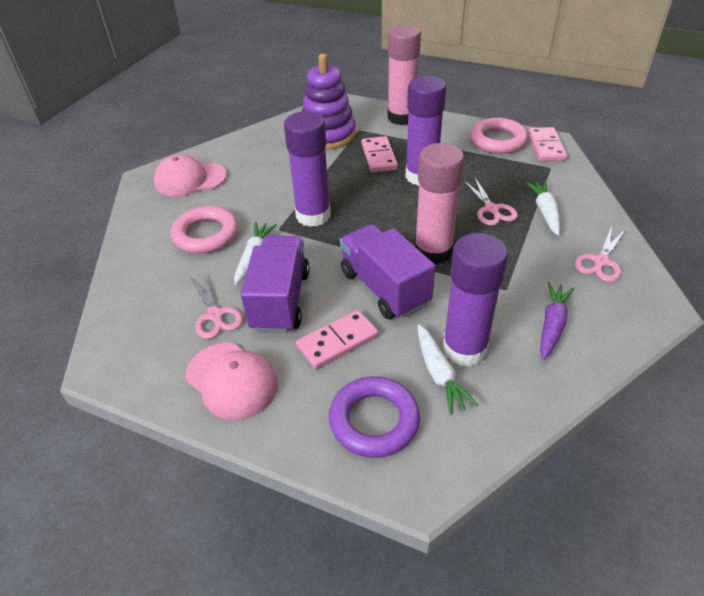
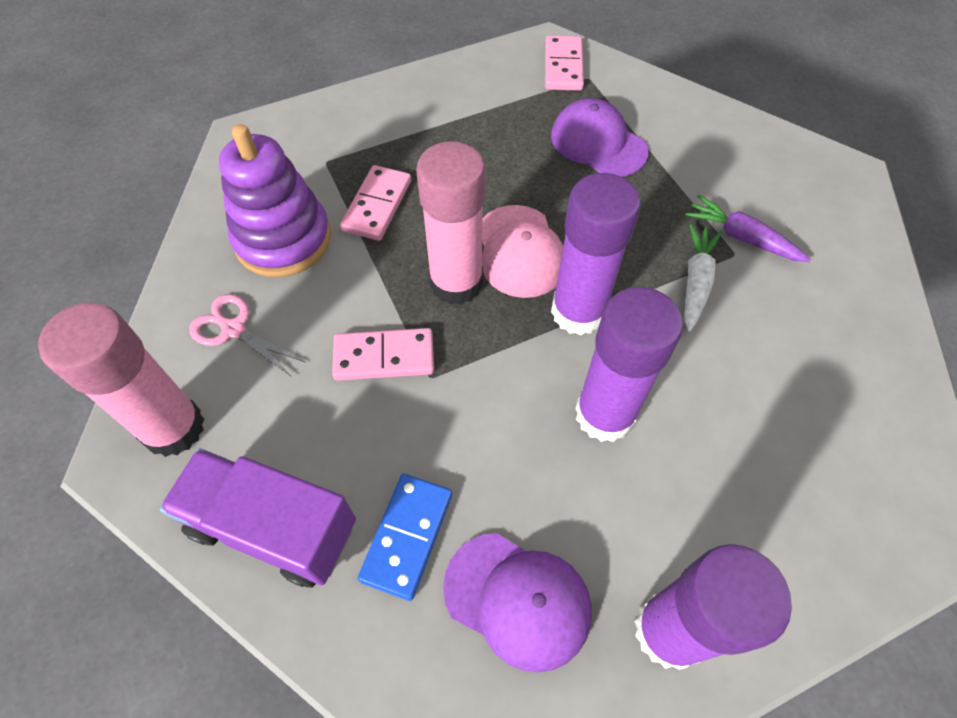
blue domino: none = 0 -> [358,474,452,601] = 1
pink cap: [154,154,227,196] [185,343,278,420] = 2 -> [482,205,563,298] = 1
pink ring: [171,206,238,254] [470,118,528,154] = 2 -> none = 0
pink scissors: [191,274,243,339] [463,178,518,226] [575,226,626,282] = 3 -> [189,294,305,377] = 1
purple cap: none = 0 -> [443,533,592,673] [551,98,649,177] = 2
purple ring: [329,376,420,458] = 1 -> none = 0
purple truck: [241,236,310,333] [340,224,435,319] = 2 -> [159,448,356,588] = 1
white carrot: [234,222,277,285] [417,324,478,415] [525,180,560,236] = 3 -> [684,224,722,332] = 1

